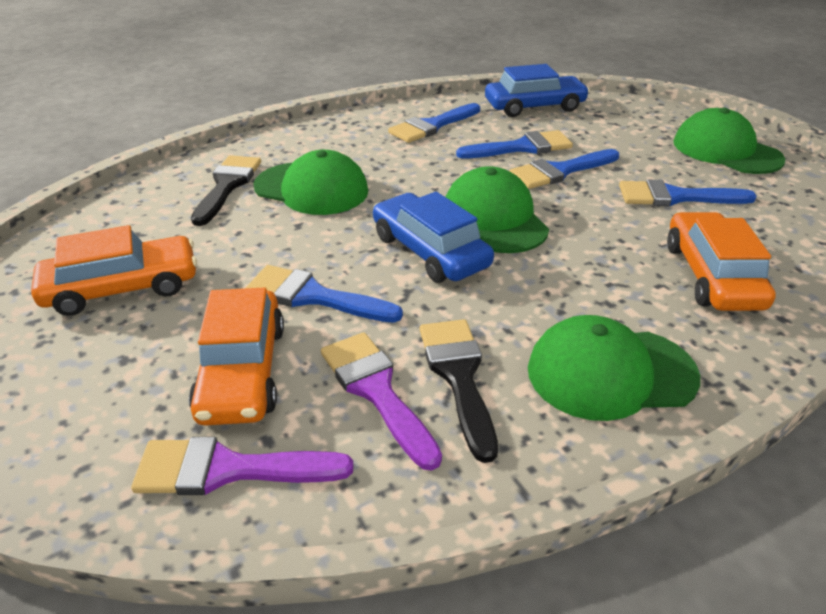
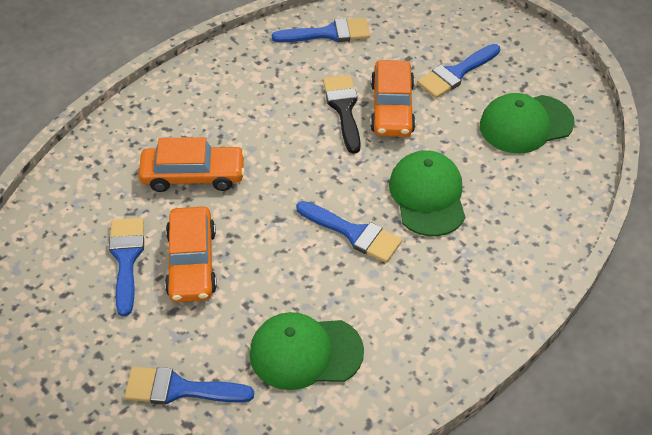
black brush: [191,155,261,226] [420,319,498,463] = 2 -> [323,75,361,154] = 1
blue car: [373,192,494,283] [485,64,590,117] = 2 -> none = 0
green cap: [253,150,368,215] [445,166,549,253] [528,315,700,421] [673,108,785,174] = 4 -> [249,312,364,390] [389,150,465,236] [480,93,575,153] = 3
purple brush: [131,437,354,495] [321,332,442,471] = 2 -> none = 0

